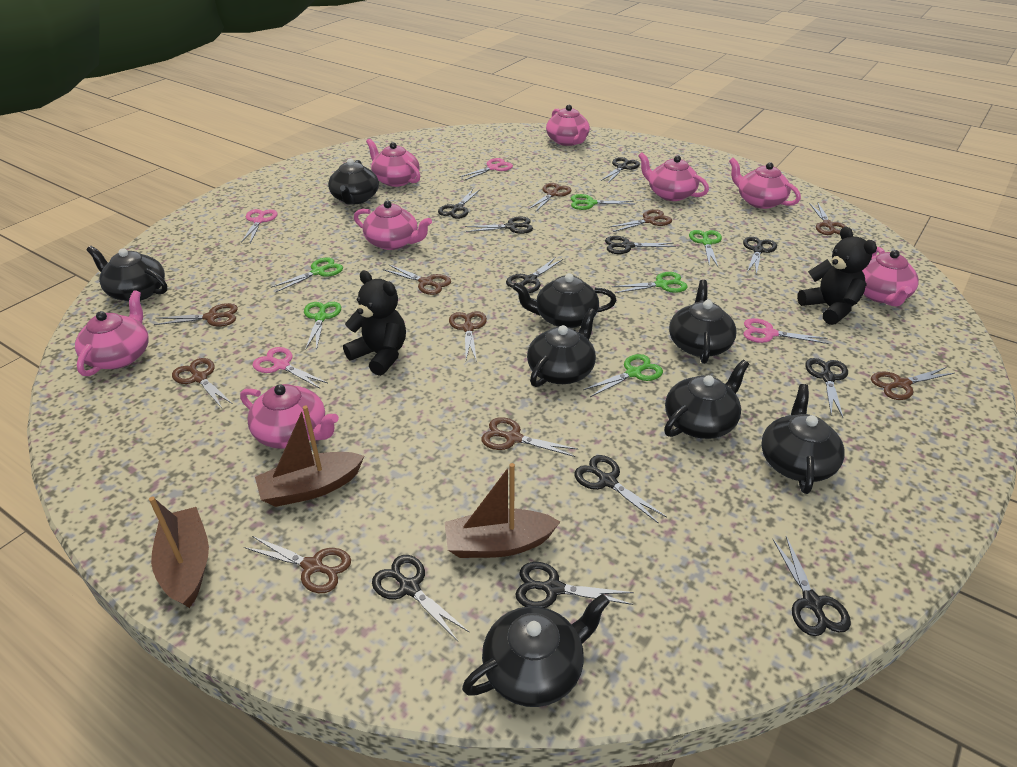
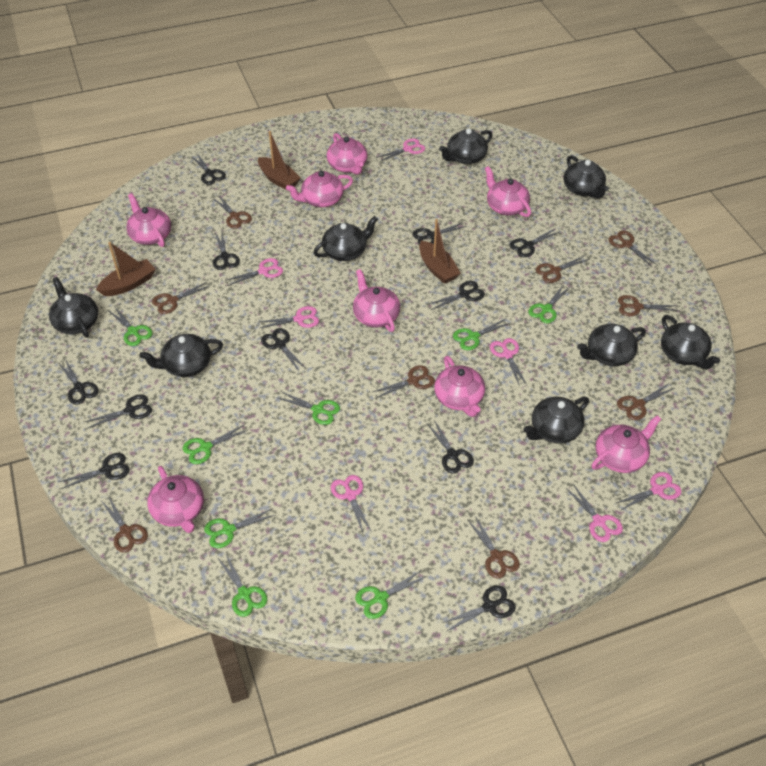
black teddy bear: [343,271,406,376] [797,227,877,325] = 2 -> none = 0
brown scissors: [154,303,238,327] [172,358,233,408] [244,536,351,593] [383,264,451,295] [449,311,487,362] [481,417,578,457] [529,183,571,212] [608,209,672,232] [809,202,847,235] [871,367,955,400] = 10 -> [101,495,148,553] [152,282,209,314] [213,196,252,229] [373,365,435,398] [468,517,520,579] [535,255,590,283] [609,231,657,267] [617,384,675,420] [618,295,679,316] = 9
green scissors: [271,257,343,292] [304,302,341,351] [571,194,634,210] [583,354,663,397] [612,272,688,293] [689,230,722,267] = 6 -> [108,306,153,346] [182,424,249,464] [204,508,275,548] [218,554,267,617] [278,391,340,425] [355,570,427,619] [453,319,510,350] [528,284,571,323] = 8
pink scissors: [241,209,278,243] [253,347,328,388] [460,158,513,181] [743,318,829,344] = 4 -> [225,258,283,286] [259,306,319,328] [331,475,372,533] [376,138,425,162] [490,338,527,387] [566,484,623,542] [616,472,681,511] = 7

